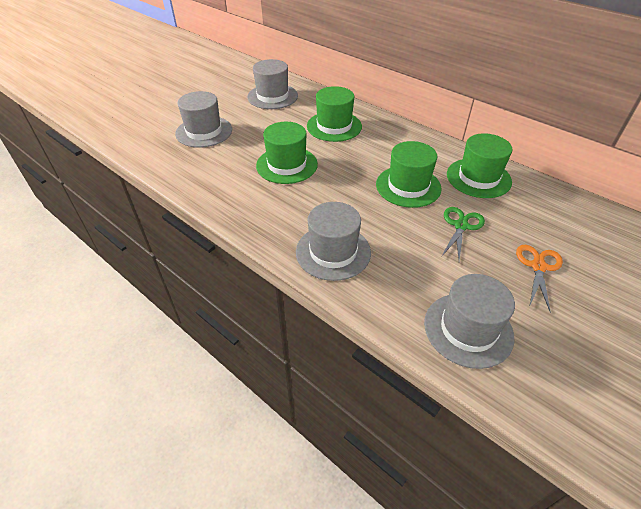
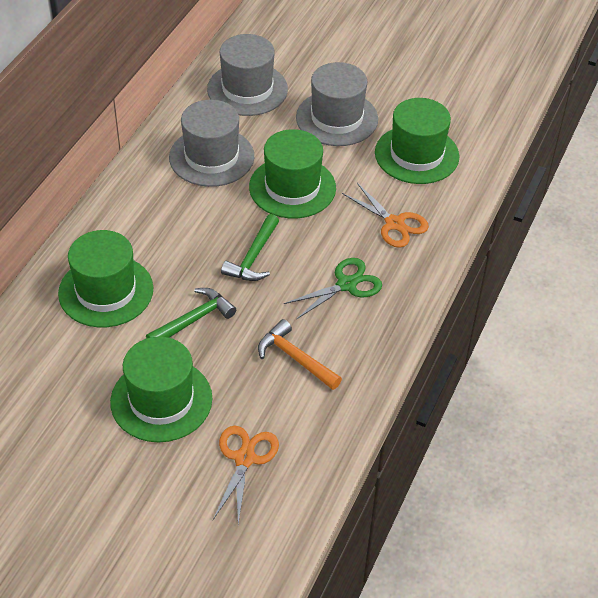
green hammer: none = 0 -> [146,288,236,339] [221,214,279,281] = 2
grey hat: [175,91,232,148] [247,59,298,109] [296,202,371,281] [424,274,515,369] = 4 -> [169,100,254,187] [207,34,288,116] [296,62,378,146] = 3
orange hammer: none = 0 -> [258,319,342,390] = 1
orange scissors: [516,245,563,312] = 1 -> [213,426,279,524] [342,183,429,248] = 2

